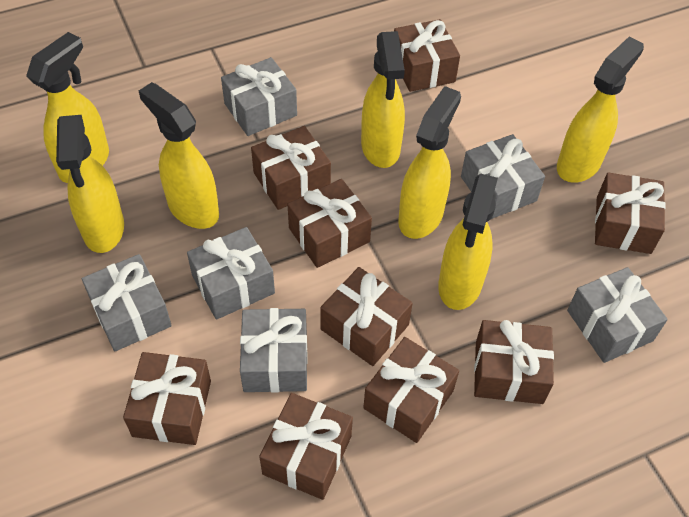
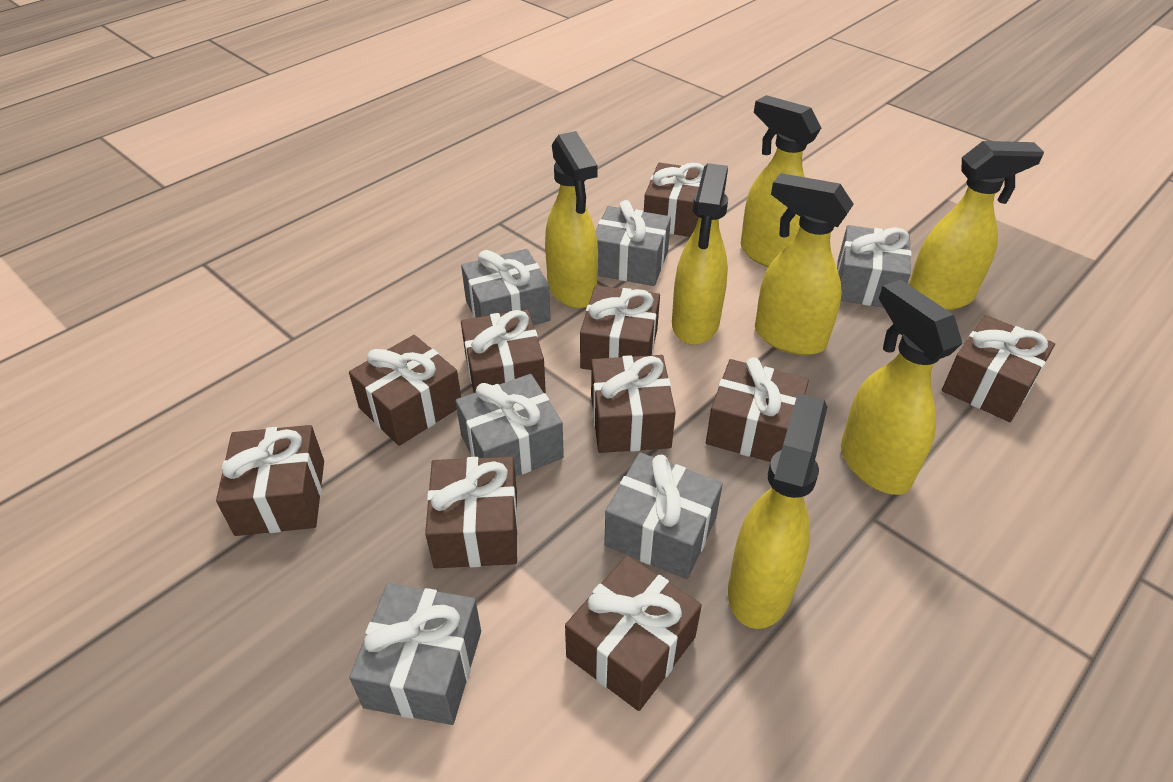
brown gift: [123,352,211,445] [251,126,331,210] [259,393,353,500] [288,179,372,268] [321,267,413,366] [363,337,459,443] [394,19,460,92] [474,320,554,404] [595,172,666,254] = 9 -> [216,425,324,536] [349,335,461,446] [425,456,518,568] [461,309,546,394] [565,555,702,711] [580,285,660,370] [591,355,676,453] [644,162,704,237] [706,357,809,462] [942,315,1055,422] = 10

